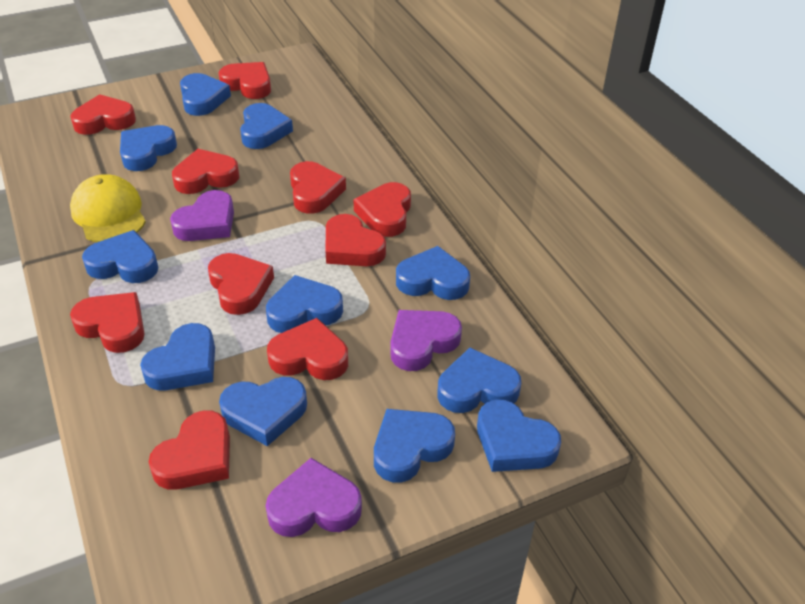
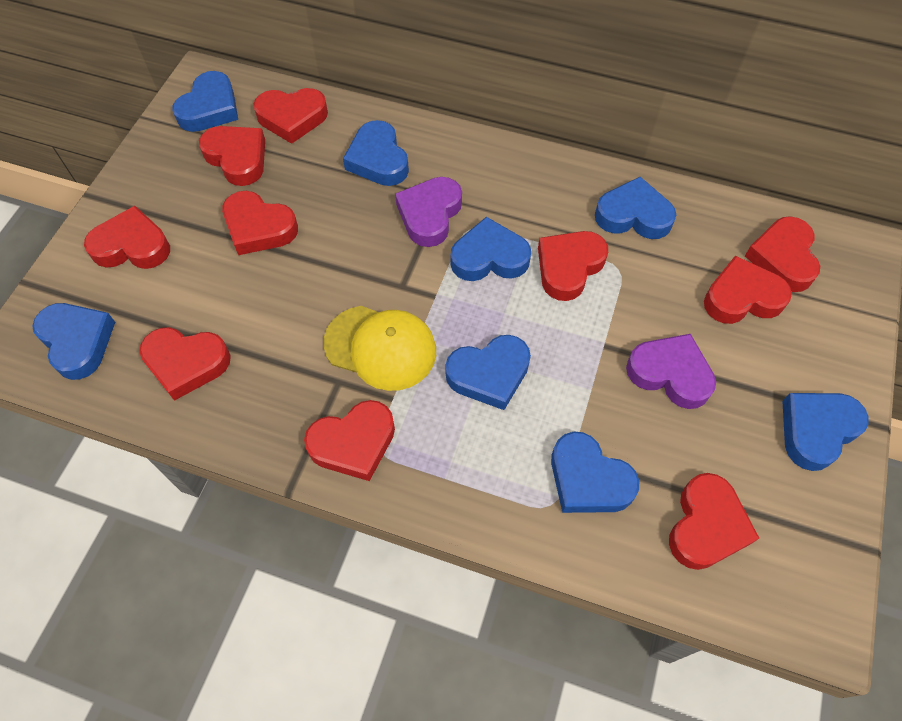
blue heart: [82,230,158,283] [120,125,177,171] [140,323,215,391] [180,73,231,116] [219,377,307,446] [240,103,293,149] [266,275,343,333] [374,409,455,483] [396,246,470,300] [437,348,521,413] [477,400,561,472] = 11 -> [32,303,115,380] [172,71,238,132] [343,120,409,186] [445,335,531,410] [451,217,531,281] [551,432,639,513] [595,177,676,239] [782,393,869,471] = 8
purple heart: [170,190,234,241] [266,458,362,537] [390,310,462,371] = 3 -> [395,177,462,247] [626,334,716,409] = 2

